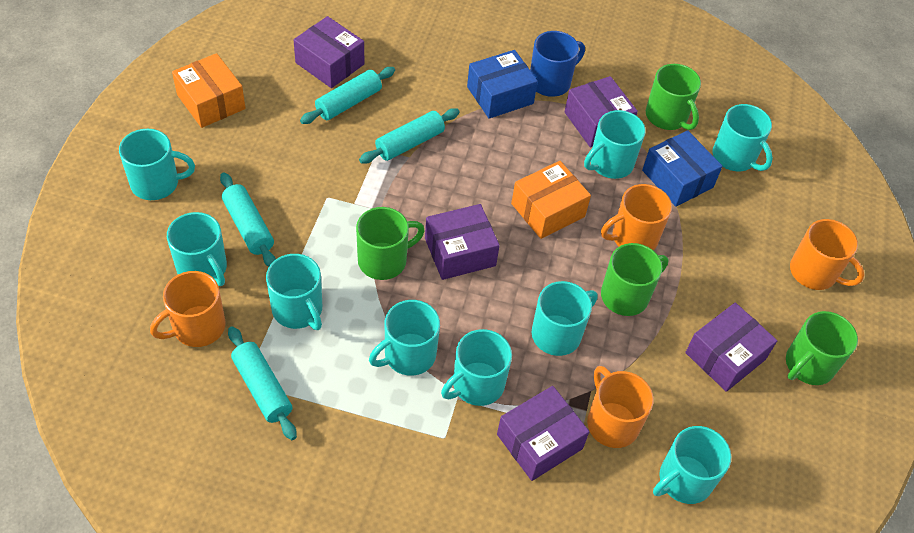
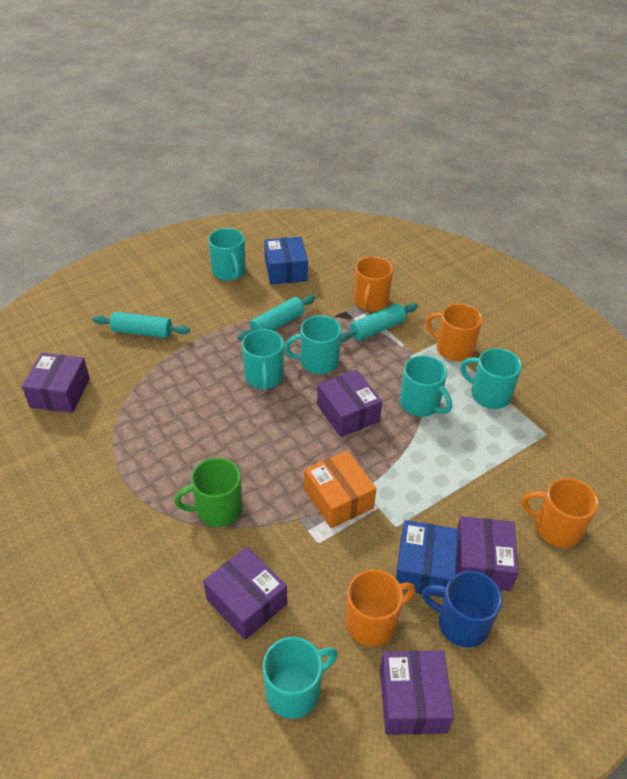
green mug: [356,207,425,280] [601,243,668,316] [646,64,701,130] [786,311,858,385] = 4 -> [174,458,243,527] = 1
orange box: [172,53,245,128] [511,161,591,239] = 2 -> [304,450,377,528] = 1
turquoise mug: [119,129,195,200] [167,212,227,286] [266,254,322,330] [369,300,440,376] [441,329,512,406] [532,281,598,356] [584,110,646,179] [653,426,731,504] [712,104,773,171] = 9 -> [208,228,246,281] [242,329,284,391] [263,637,338,719] [284,315,342,374] [400,355,452,417] [460,348,522,409] = 6
turquoise rolling pin: [220,172,276,267] [228,326,297,440] [300,67,395,124] [359,108,460,164] = 4 -> [93,312,190,338] [237,295,315,341] [341,303,418,342] = 3

